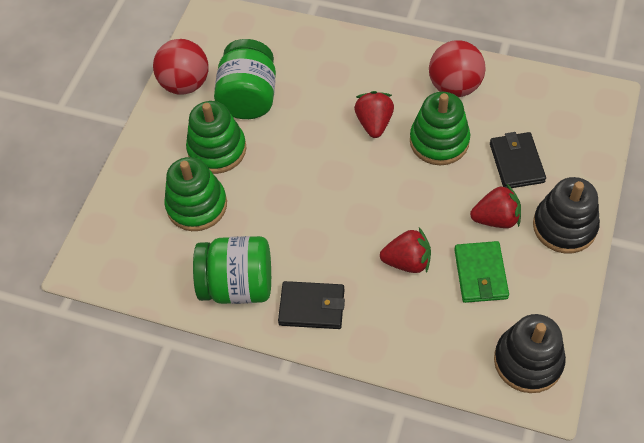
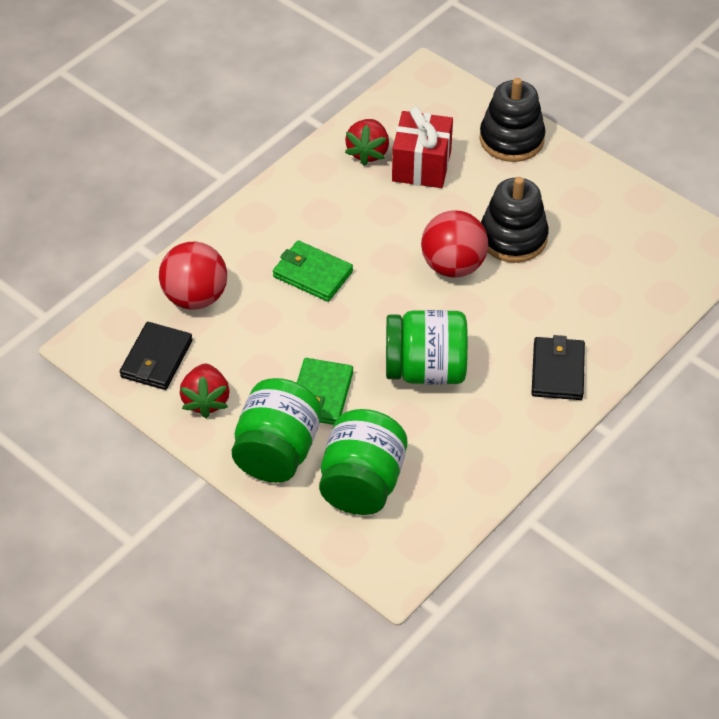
green jar: [193,236,271,304] [214,39,276,119] = 2 -> [232,378,322,483] [319,409,407,515] [386,310,468,385] = 3
green stacking toy: [164,157,227,231] [186,101,247,174] [410,92,470,165] = 3 -> none = 0
green wallet: [454,241,509,303] = 1 -> [273,240,353,302] [297,358,353,425] = 2
red gift: none = 0 -> [392,106,453,188] = 1
red strawberry: [354,91,394,138] [380,228,431,273] [470,183,521,228] = 3 -> [180,364,230,418] [345,119,389,166] = 2

